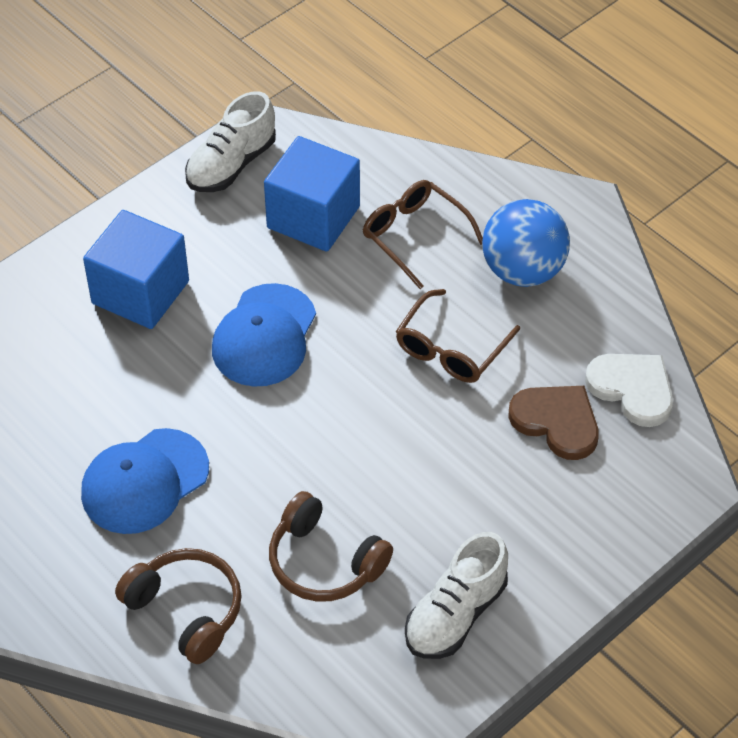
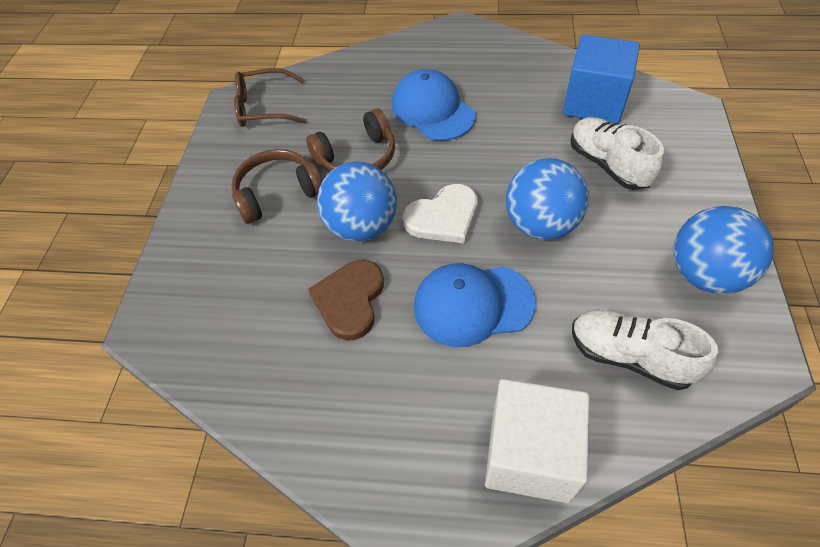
blue ball: [482,199,570,287] = 1 -> [317,162,397,242] [506,158,589,240] [673,206,774,294] = 3
blue cube: [83,210,189,329] [264,136,360,252] = 2 -> [563,35,640,124] = 1
brown glasses: [363,180,483,289] [396,289,520,383] = 2 -> [234,68,306,127] = 1
white cube: none = 0 -> [485,379,590,503] = 1

